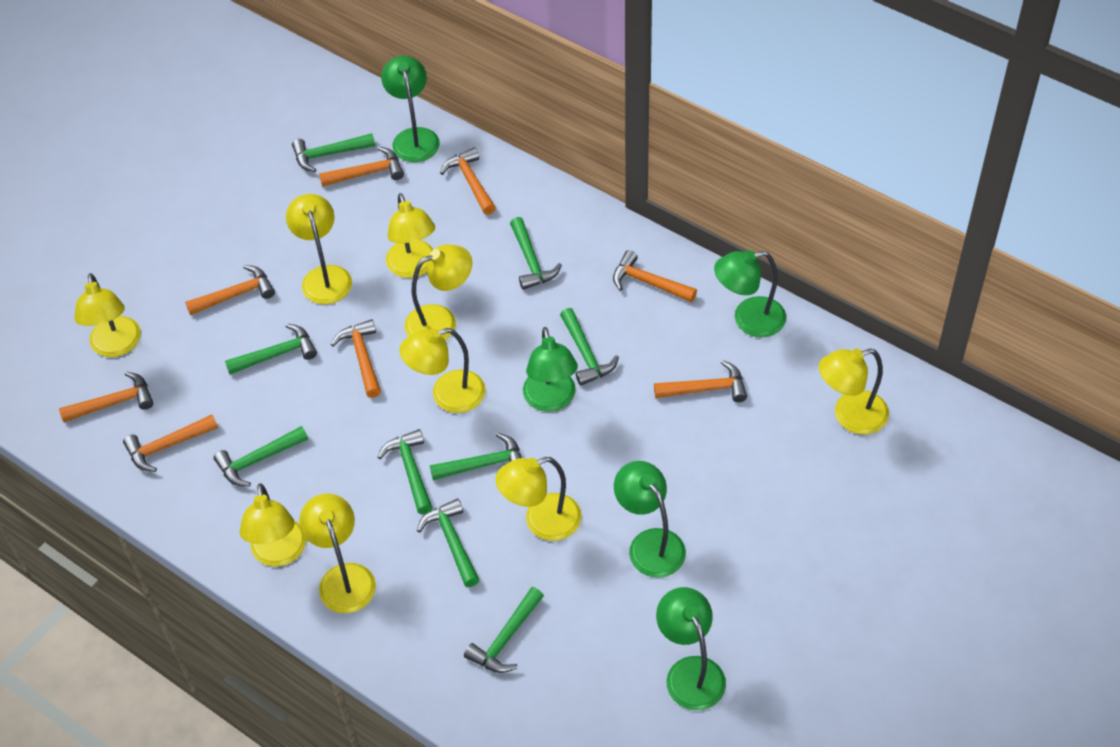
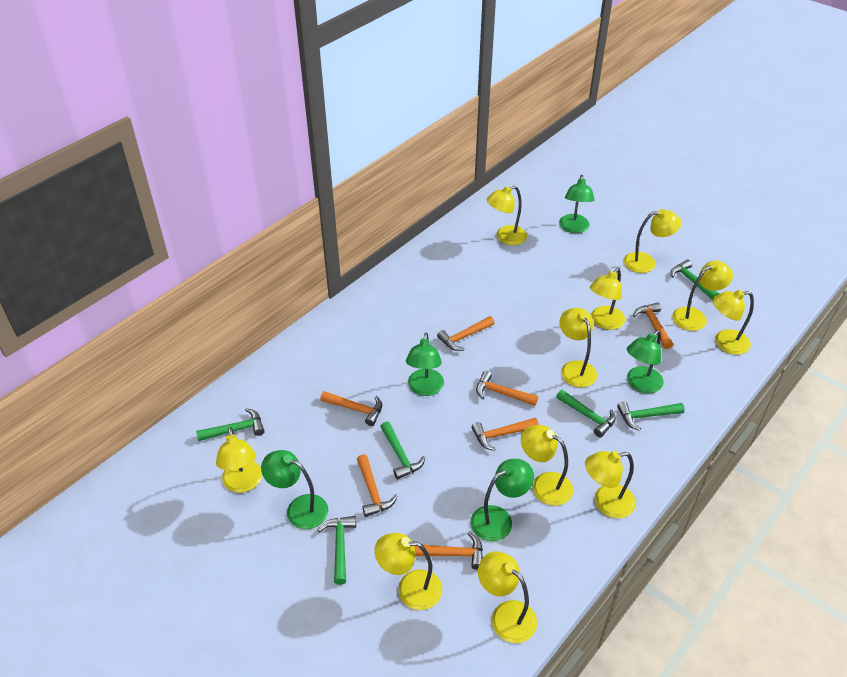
green hammer: [214,426,308,487] [225,324,317,374] [292,133,375,172] [377,429,433,514] [417,498,479,587] [430,433,522,480] [464,587,544,673] [510,217,562,290] [560,308,619,386] = 9 -> [196,408,265,441] [318,516,356,585] [380,421,425,480] [556,390,616,437] [617,402,685,431] [670,260,719,300] = 6
orange hammer: [59,372,153,422] [123,415,218,472] [185,265,275,315] [319,146,404,187] [331,319,381,398] [440,147,496,215] [613,250,697,302] [654,360,747,402] = 8 -> [320,391,382,426] [357,454,398,517] [414,532,483,570] [437,316,494,351] [471,418,539,451] [476,371,538,406] [633,302,673,349] = 7
yellow lamp: [74,273,141,357] [240,483,306,567] [286,194,352,304] [300,494,376,613] [386,193,435,278] [400,328,486,413] [405,244,472,340] [496,457,582,541] [819,349,889,435] = 9 -> [216,427,262,493] [374,533,442,610] [478,551,537,643] [486,186,527,245] [521,425,573,506] [559,308,597,387] [585,451,636,518] [590,268,625,330] [624,209,681,273] [672,261,733,331] [712,290,754,355] = 11

